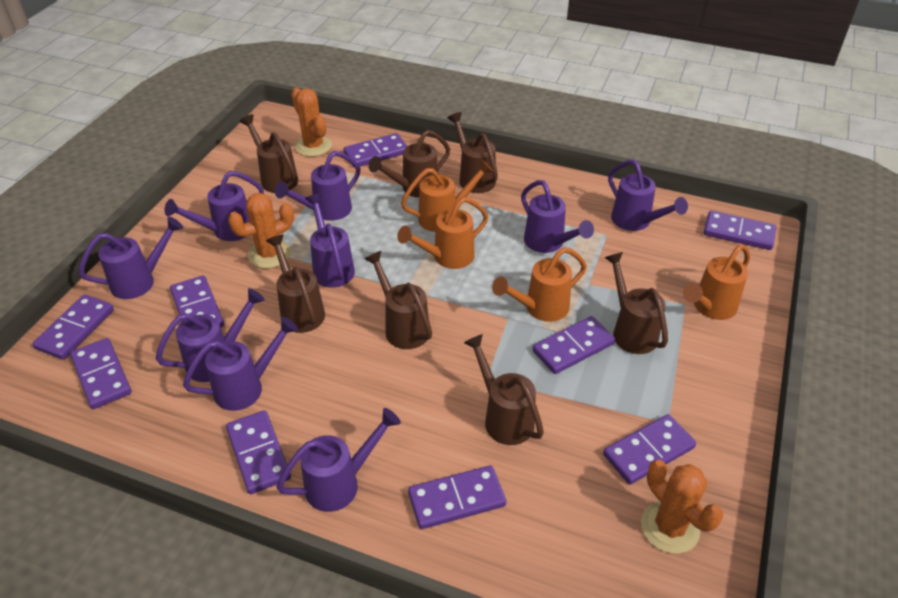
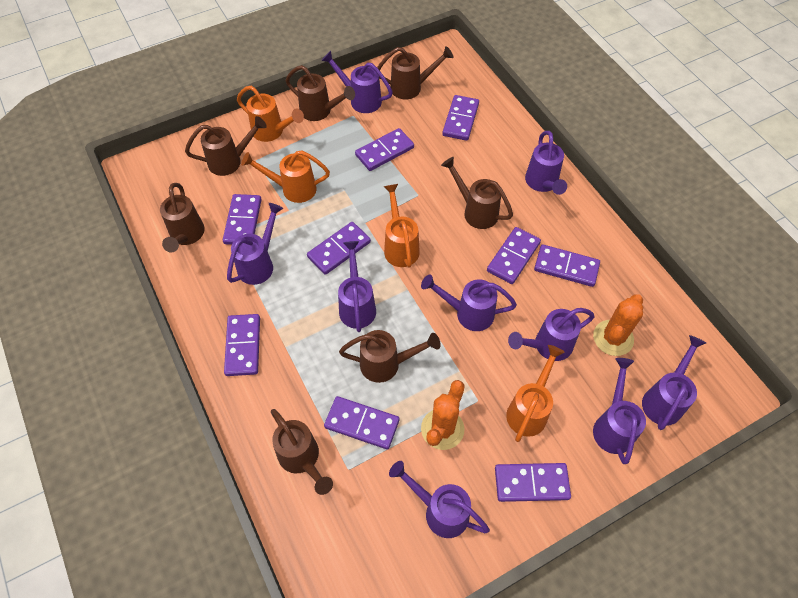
orange cactus: [228,193,294,269] [291,87,332,157] [641,460,723,554] = 3 -> [421,380,465,450] [593,294,643,356] = 2

